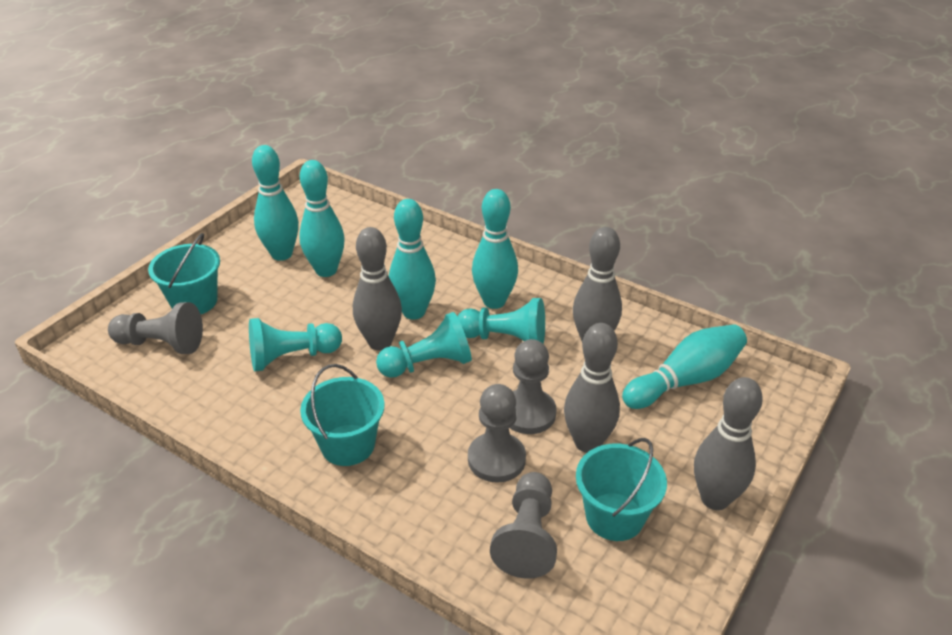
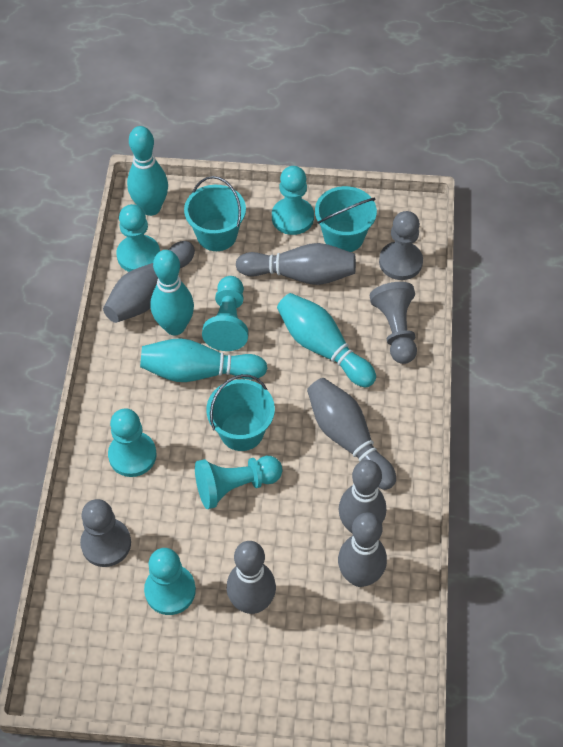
grey bowling pin: [353,227,402,350] [564,323,620,453] [573,227,622,341] [694,377,763,510] = 4 -> [103,241,195,323] [227,541,276,614] [236,243,356,285] [307,378,396,490] [338,512,387,587] [339,460,386,534] = 6
grey pawn: [108,302,203,354] [468,384,526,482] [490,472,557,578] [509,339,557,434] = 4 -> [80,499,131,567] [370,282,417,364] [379,211,423,280] = 3
turquoise bowling pin: [252,145,299,261] [299,160,345,277] [389,199,436,320] [472,189,518,309] [622,324,747,409] = 5 -> [127,126,168,216] [140,338,267,382] [151,250,194,335] [277,293,376,387] = 4
turquoise pawn: [249,318,342,371] [376,312,472,378] [457,298,545,344] = 3 -> [108,408,157,477] [116,204,160,272] [144,548,196,615] [195,456,282,509] [202,276,248,351] [272,166,314,235] = 6

